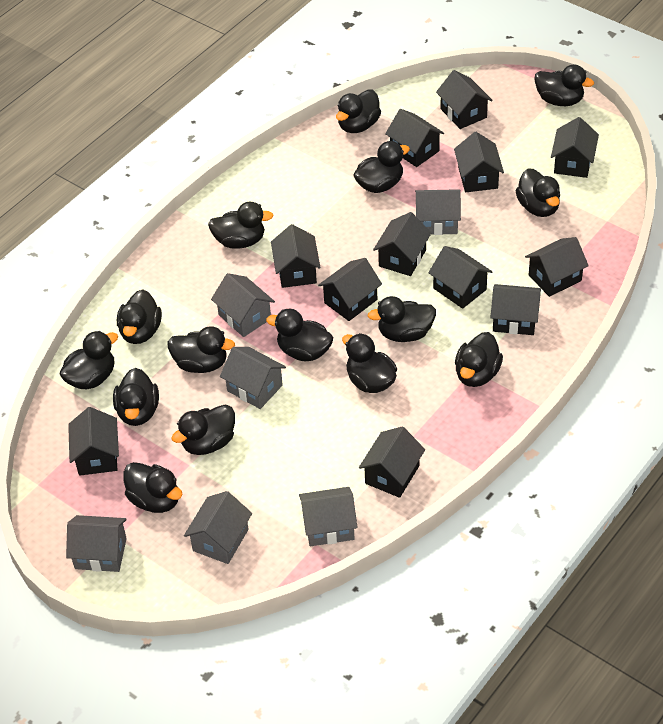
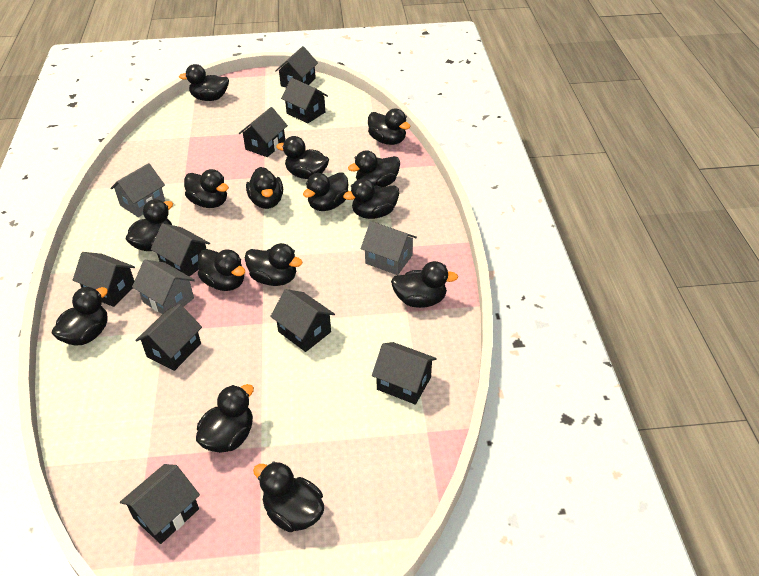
black house: [68,407,119,476] [271,224,321,288] [318,258,382,321] [359,427,425,498] [373,212,431,276] [385,109,444,167] [428,246,492,309] [436,70,493,129] [454,132,504,192] [490,284,541,335] [525,237,589,297] [551,117,599,178] = 12 -> [73,252,135,307] [120,464,200,544] [135,304,202,371] [151,223,210,277] [239,107,288,157] [270,289,335,352] [275,46,318,87] [281,78,328,124] [372,342,437,405] = 9
grey house: [66,515,127,572] [184,491,252,564] [211,273,275,337] [220,347,286,409] [299,487,358,546] [415,189,461,235] = 6 -> [110,163,165,217] [132,260,195,314] [361,221,417,275] = 3

